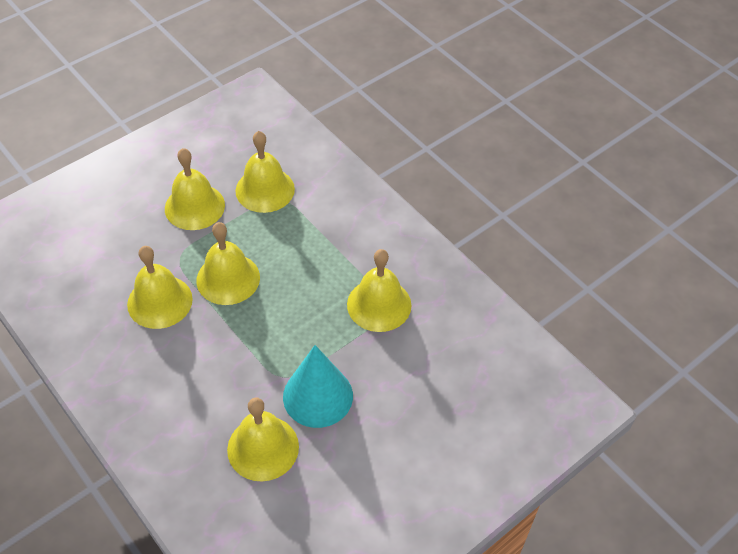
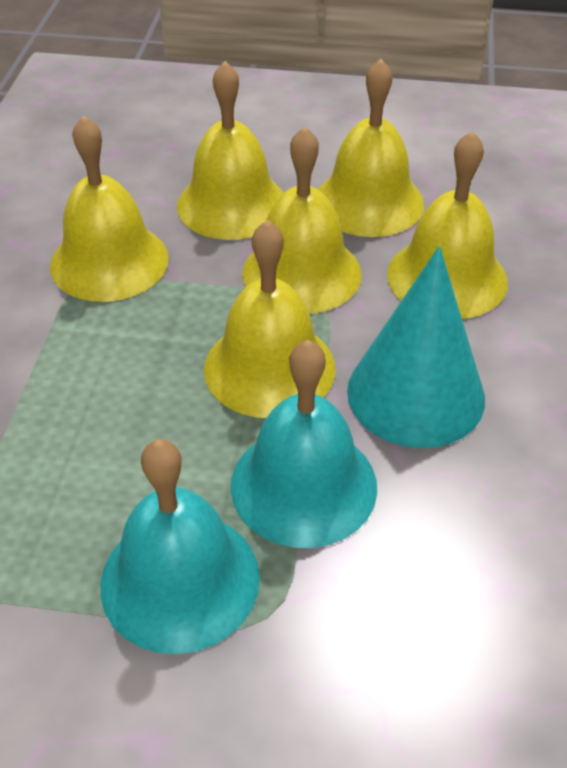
turquoise bell: none = 0 -> [100,439,260,654] [231,340,377,548] = 2

